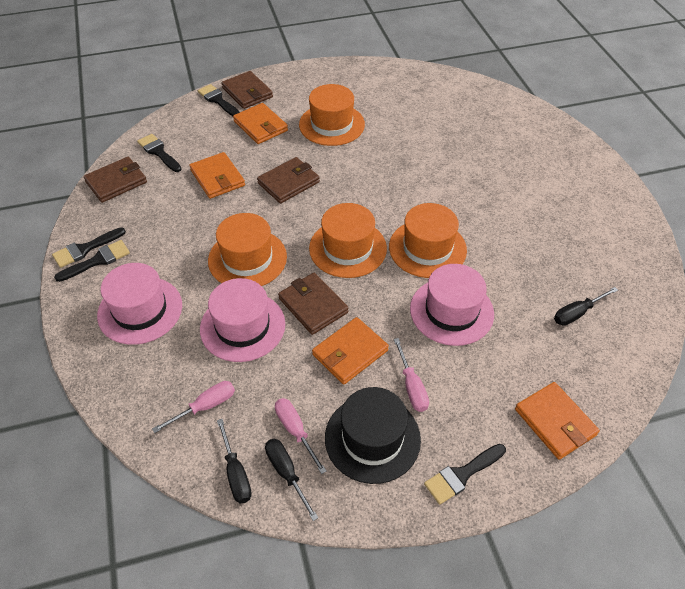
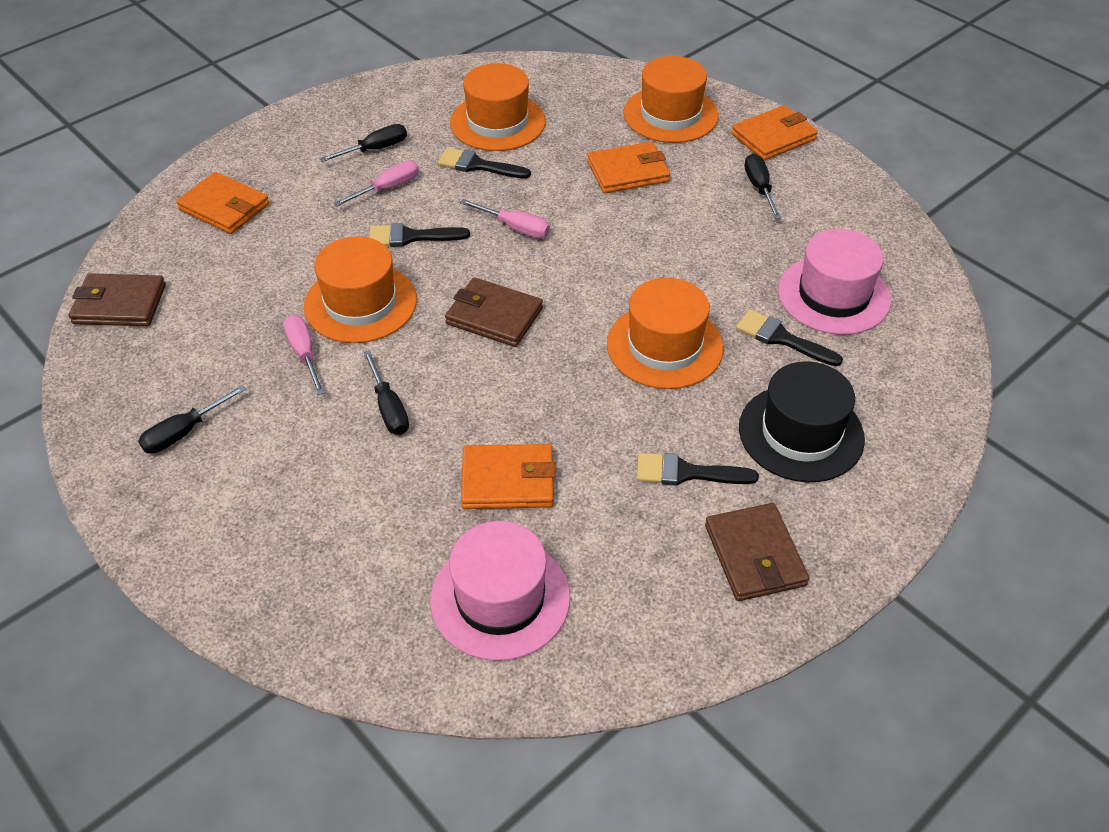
black brush: [52,227,126,268] [54,240,130,282] [137,134,181,172] [198,84,240,116] [424,444,506,505] = 5 -> [369,223,470,247] [438,148,531,179] [637,453,759,486] [736,310,843,366] = 4
black screwdriver: [217,419,252,503] [265,439,318,521] [554,287,618,326] = 3 -> [138,385,246,454] [320,124,407,162] [363,351,409,435] [744,154,781,219] = 4
brown wallet: [83,157,147,203] [221,71,273,109] [257,157,320,204] [278,273,348,335] = 4 -> [69,273,166,326] [445,277,543,347] [705,503,809,601] = 3
pink hat: [97,263,182,345] [200,278,285,362] [410,264,494,346] = 3 -> [430,521,570,661] [778,229,891,335] = 2

